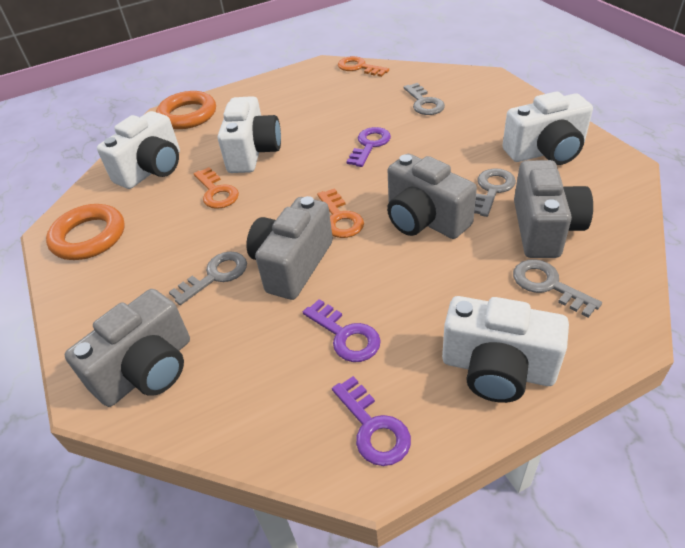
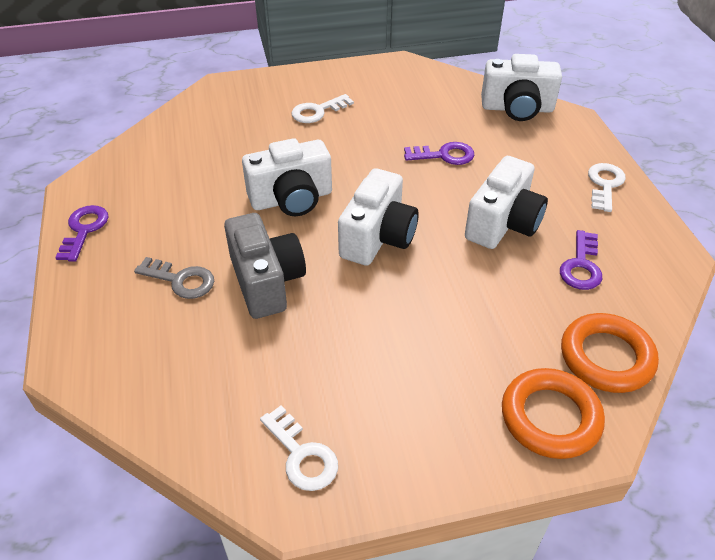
grey camera: [65,289,190,407] [247,196,333,300] [387,154,477,239] [514,160,593,258] = 4 -> [224,213,306,319] = 1
grey key: [169,252,247,305] [404,83,445,115] [474,168,516,217] [513,259,602,318] = 4 -> [134,257,214,299] = 1
orange key: [194,167,239,209] [317,188,364,238] [338,56,389,77] = 3 -> none = 0
white key: none = 0 -> [260,406,338,491] [291,94,354,123] [588,163,626,212] = 3

